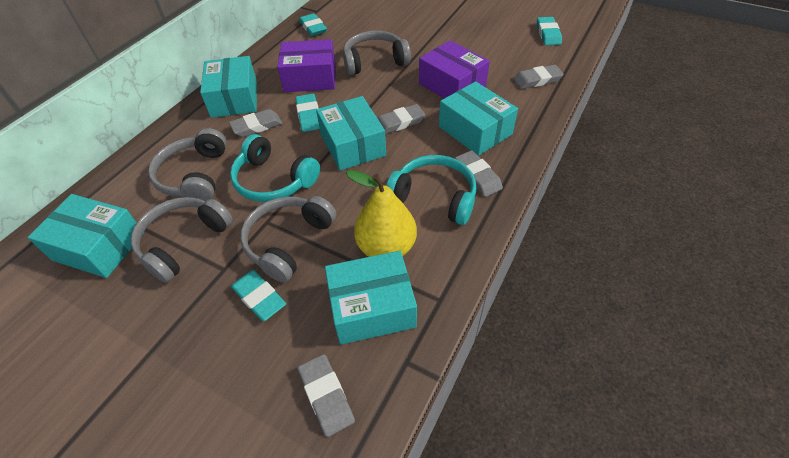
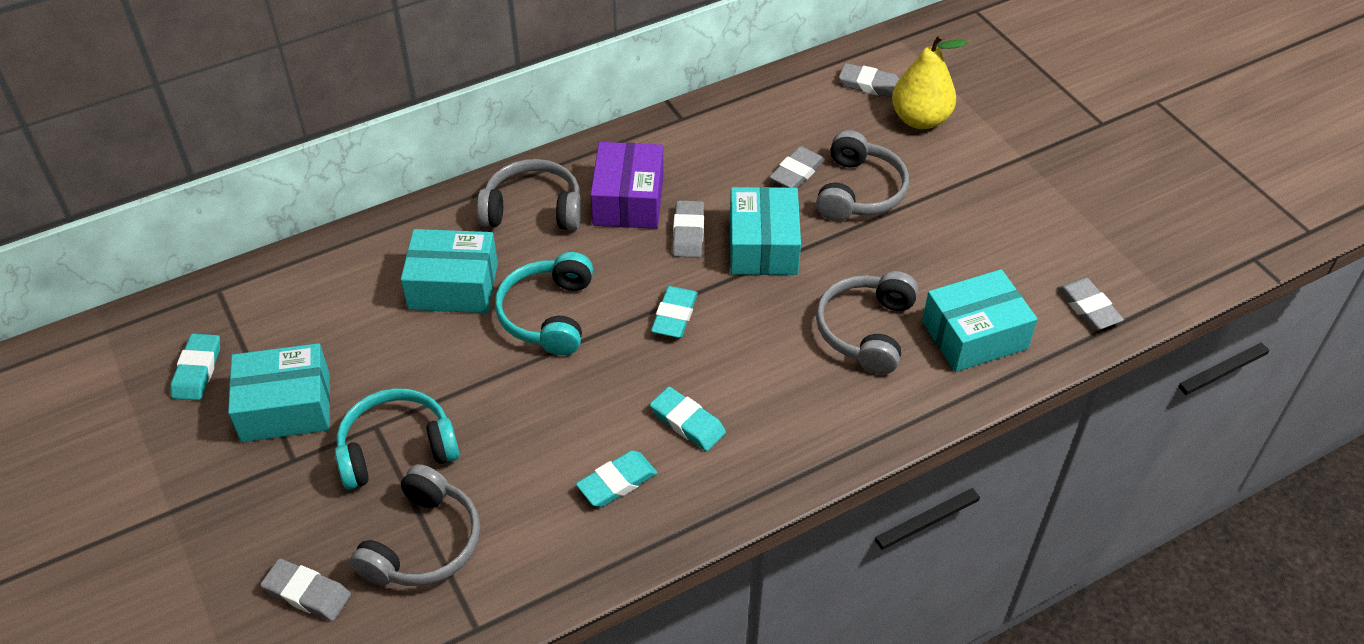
purple box: [277,39,336,92] [419,41,490,98] = 2 -> [590,142,664,229] = 1
turquoise box: [28,194,144,278] [200,56,257,118] [316,96,386,171] [325,251,417,345] [439,81,518,156] = 5 -> [228,343,330,442] [401,229,498,313] [730,187,801,275] [922,269,1037,372] = 4

